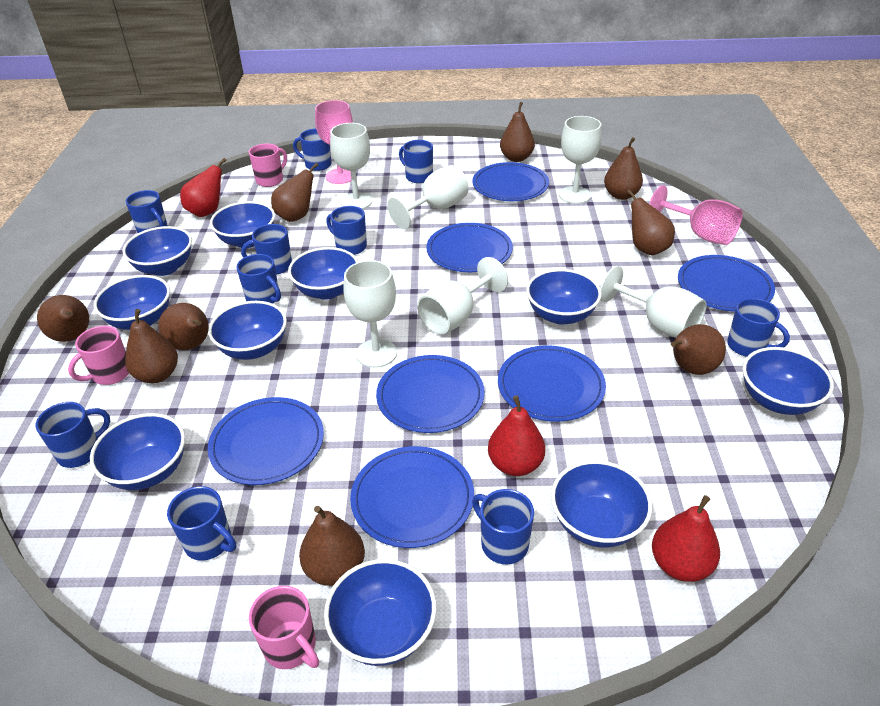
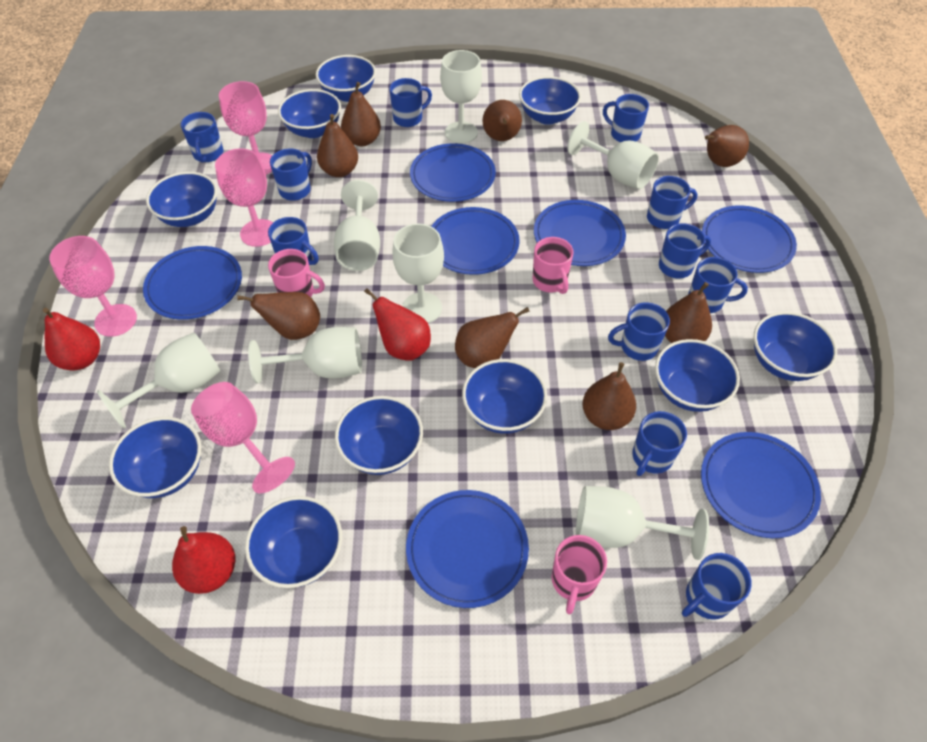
blue mug: [36,402,110,468] [125,190,168,233] [167,486,237,561] [236,254,281,304] [241,224,292,275] [293,129,332,171] [326,206,367,255] [399,140,433,183] [472,489,534,564] [727,298,790,357] = 10 -> [181,112,223,163] [268,217,318,265] [270,149,312,201] [389,78,432,127] [603,94,649,142] [608,302,670,361] [632,411,687,476] [647,176,698,229] [659,223,711,279] [682,553,752,620] [688,257,748,313] = 11
brown pear: [37,295,89,342] [125,309,178,383] [158,303,209,350] [271,163,318,222] [299,506,365,586] [500,102,535,162] [604,137,643,200] [627,190,675,255] [671,324,726,375] = 9 -> [237,292,320,340] [317,114,358,177] [341,82,381,146] [455,307,530,368] [483,100,522,141] [582,362,636,430] [665,282,712,343] [705,125,749,167] = 8
pink goblet: [315,100,353,184] [649,185,743,245] = 2 -> [49,236,137,337] [191,382,295,494] [215,148,273,247] [219,81,272,175] = 4
white goblet: [330,123,372,209] [343,260,397,368] [387,165,469,229] [417,257,508,334] [559,116,602,204] [600,266,707,338] = 6 -> [97,333,220,429] [248,327,362,383] [334,180,380,271] [392,224,444,323] [440,50,482,144] [567,121,659,189] [576,486,709,560] = 7

